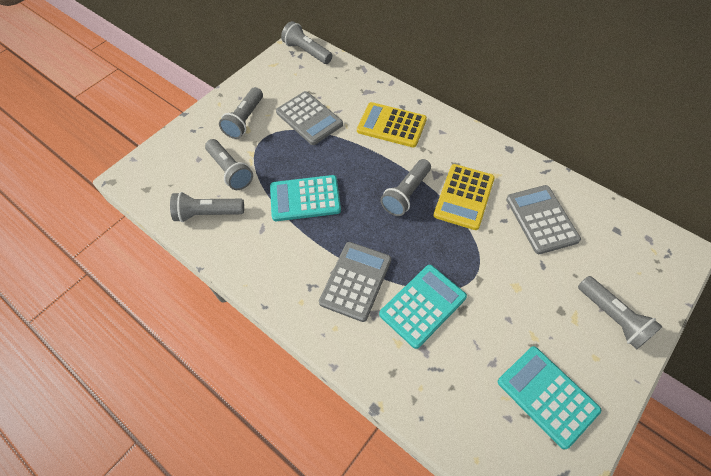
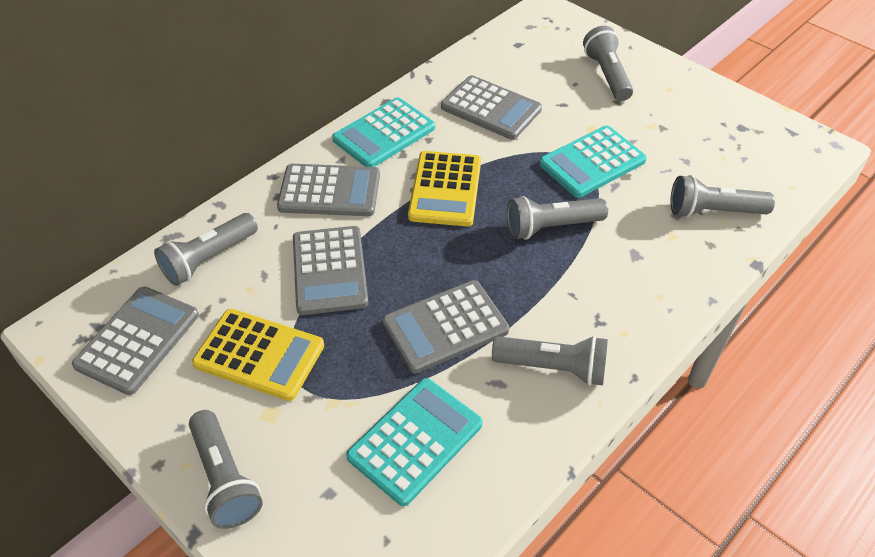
grey calculator: [276,91,343,145] [319,242,391,322] [506,185,581,254] = 3 -> [72,286,199,395] [277,164,380,216] [293,226,368,315] [382,280,509,374] [441,75,542,140] = 5

